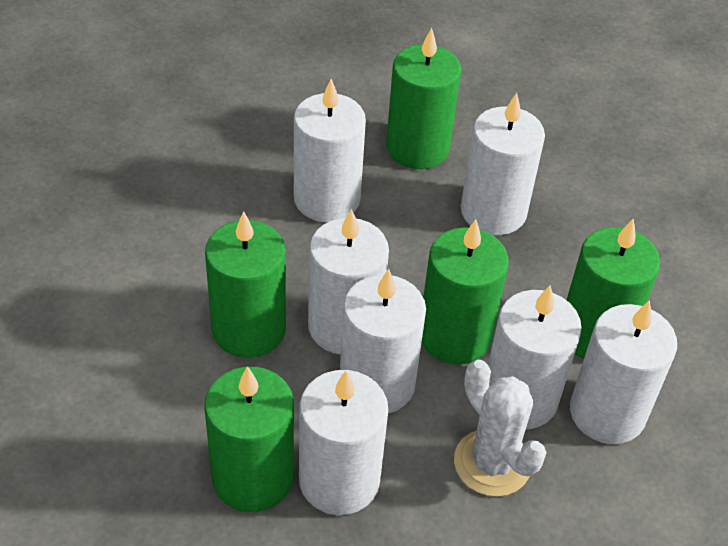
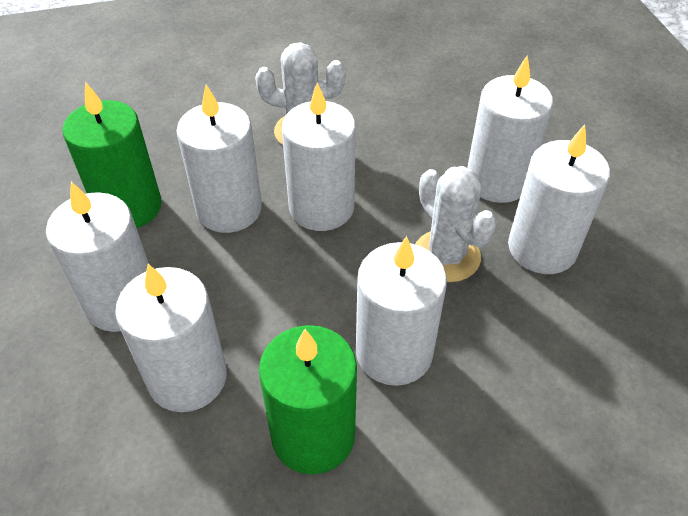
green candle: [204,366,294,512] [205,211,286,358] [386,28,461,169] [422,219,509,364] [567,219,660,359] = 5 -> [62,82,162,228] [259,325,357,475] = 2
white cactus: [454,360,547,497] = 1 -> [255,42,345,145] [415,166,497,282] = 2

